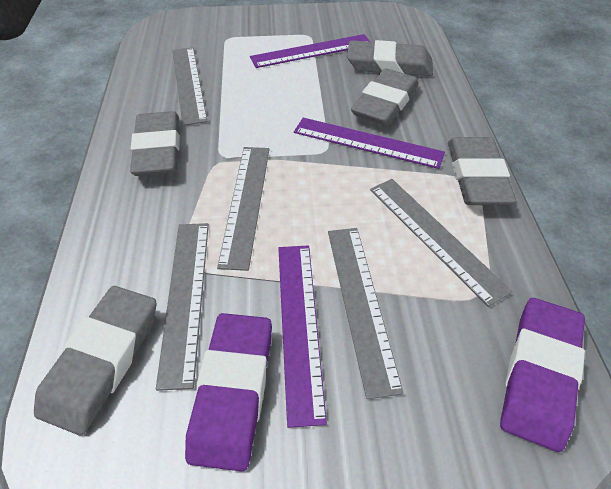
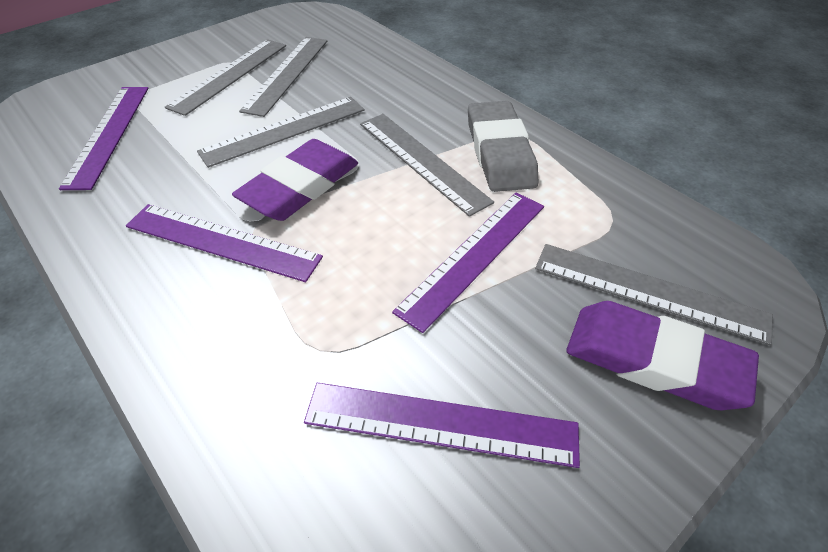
grey eraser: [34,286,156,436] [130,111,180,176] [347,40,433,76] [351,68,419,126] [448,137,517,205] = 5 -> [468,101,538,192] = 1
purple ruler: [250,34,370,68] [278,246,327,428] [294,118,445,169] = 3 -> [59,87,149,190] [126,204,323,282] [304,383,580,468] [392,192,544,333] = 4

